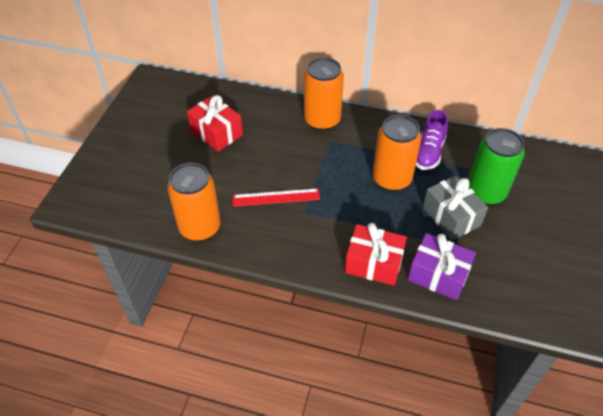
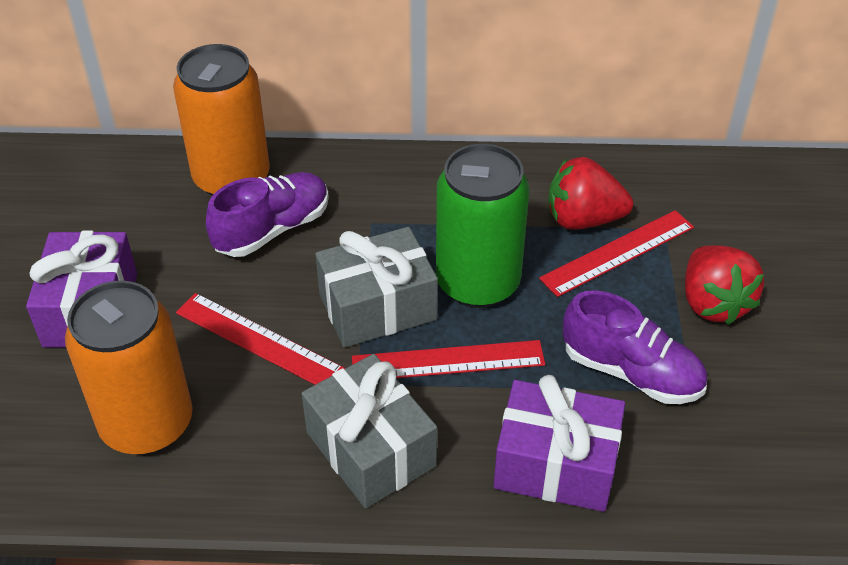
grey gift: [423,175,488,240] = 1 -> [302,354,437,508] [315,227,438,348] = 2
orange can: [167,163,221,241] [304,57,344,131] [373,115,421,191] = 3 -> [65,281,192,455] [173,44,270,196] = 2
purple gift: [408,233,476,300] = 1 -> [26,230,137,348] [494,375,625,512] = 2
purple shoe: [416,110,448,170] = 1 -> [206,172,329,257] [563,290,707,404] = 2
red gift: [187,95,243,152] [345,223,407,286] = 2 -> none = 0
red ruler: [233,188,320,207] = 1 -> [176,293,345,385] [352,340,545,378] [539,210,694,297] = 3
red strawberry: none = 0 -> [548,157,633,230] [685,245,764,325] = 2

